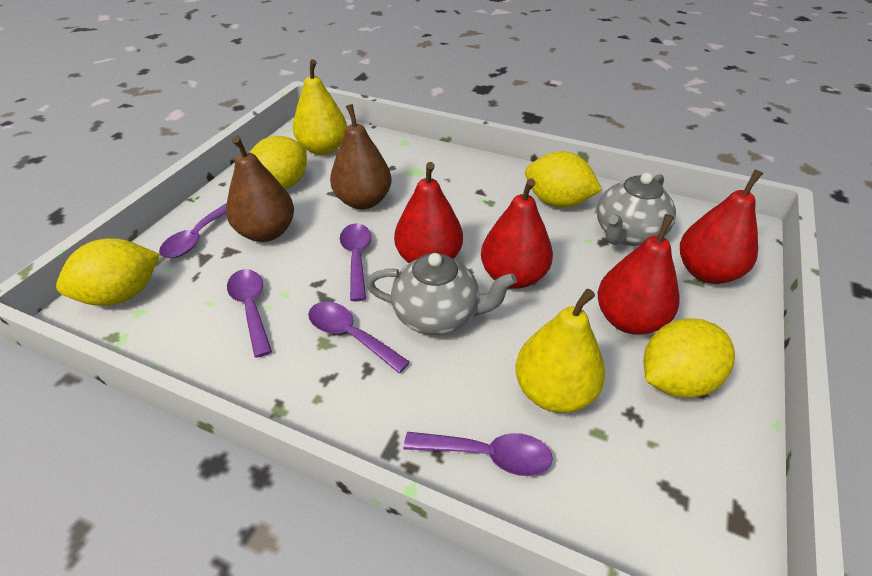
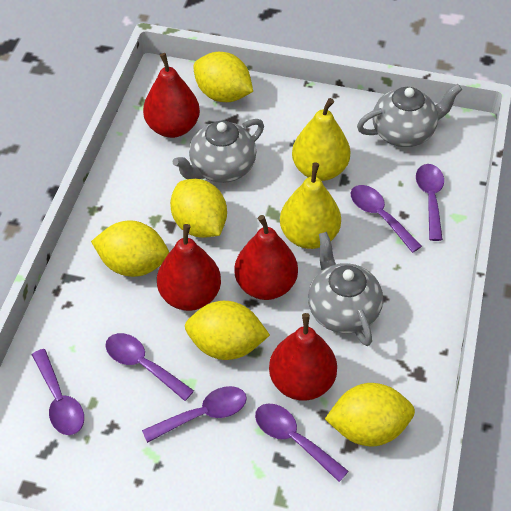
brown pear: [226,136,294,242] [330,104,392,209] = 2 -> none = 0
grey teapot: [366,253,517,335] [597,173,676,246] = 2 -> [173,119,264,183] [308,232,383,346] [357,84,462,147] = 3
purple spoon: [159,203,227,258] [227,269,272,358] [308,302,410,373] [340,223,372,301] [404,432,553,476] = 5 -> [32,349,84,435] [106,333,194,401] [142,386,247,443] [255,403,349,482] [351,185,422,253] [416,164,444,241] = 6
yellow lemon: [56,238,160,306] [250,136,307,189] [525,152,602,207] [644,318,735,398] = 4 -> [91,220,169,277] [170,179,227,238] [185,301,270,360] [193,52,253,102] [325,383,415,446] = 5

